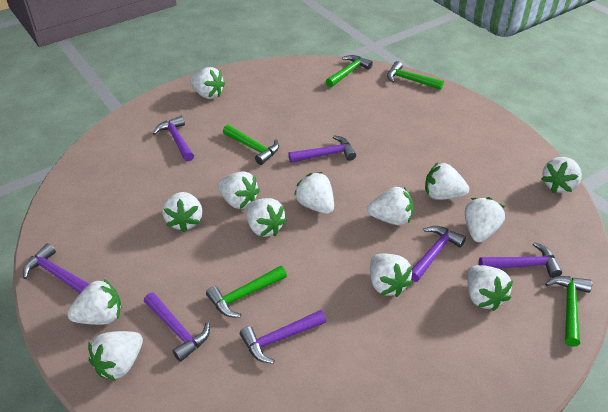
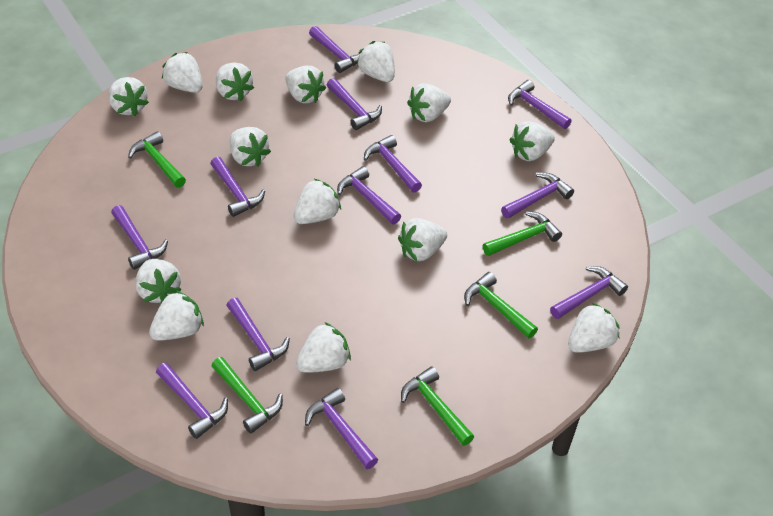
purple hammer: [23,243,89,293] [144,292,210,362] [153,116,194,162] [240,310,326,364] [289,135,356,163] [411,226,466,282] [479,242,562,278] = 7 -> [111,205,168,270] [156,363,228,439] [210,156,265,217] [226,298,290,371] [305,388,378,469] [309,26,361,73] [327,78,382,130] [337,166,401,224] [364,135,422,193] [501,173,574,218] [508,80,572,129] [550,266,628,319] = 12
white strawberry: [67,278,122,325] [88,331,143,381] [163,192,202,233] [190,67,225,99] [218,171,260,209] [246,198,287,237] [294,172,334,214] [367,187,414,225] [370,254,413,297] [425,162,469,200] [465,197,505,242] [467,265,513,311] [541,157,582,193] = 13 -> [109,77,149,116] [135,259,181,303] [149,290,204,341] [162,52,203,93] [216,62,254,101] [230,127,271,167] [285,66,326,103] [293,179,341,224] [296,322,351,373] [356,41,395,82] [398,218,447,261] [407,83,451,122] [510,121,555,161] [568,302,619,353] = 14

